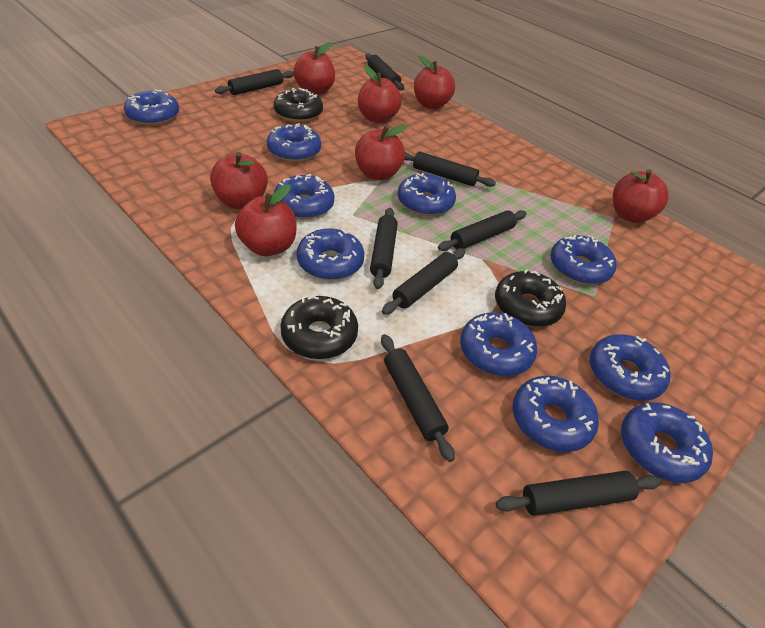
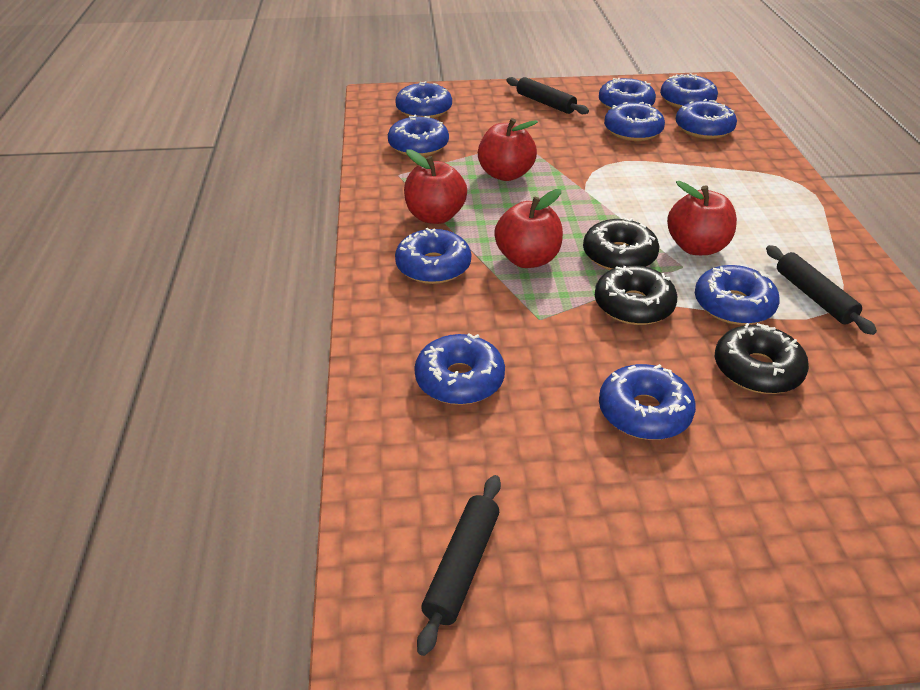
black rolling pin: [215,69,294,95] [365,53,404,91] [370,208,398,289] [381,334,455,462] [382,248,465,315] [404,152,496,187] [438,210,527,251] [496,471,662,516] = 8 -> [417,475,501,656] [506,77,589,114] [766,245,877,335] = 3
red apple: [210,152,268,209] [235,185,296,256] [293,42,335,95] [355,125,407,180] [358,66,402,123] [414,56,455,109] [613,169,669,223] = 7 -> [404,149,467,224] [478,118,538,181] [494,189,563,268] [667,181,737,255] = 4

